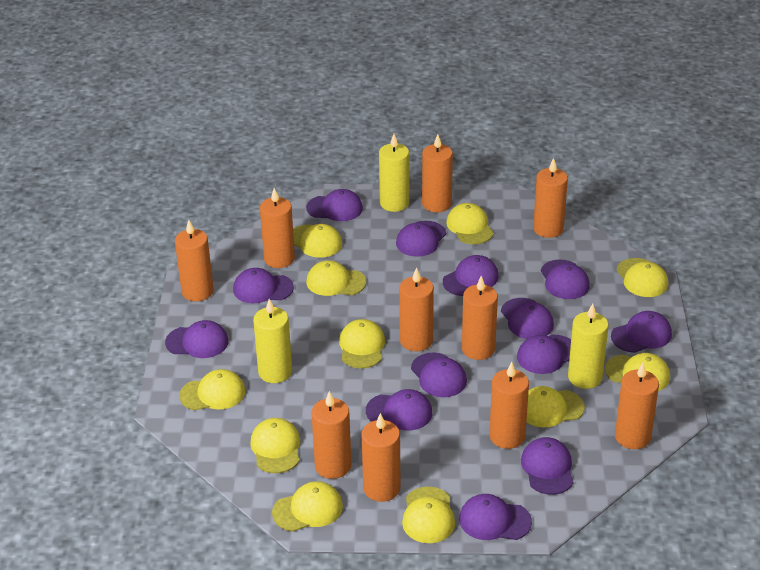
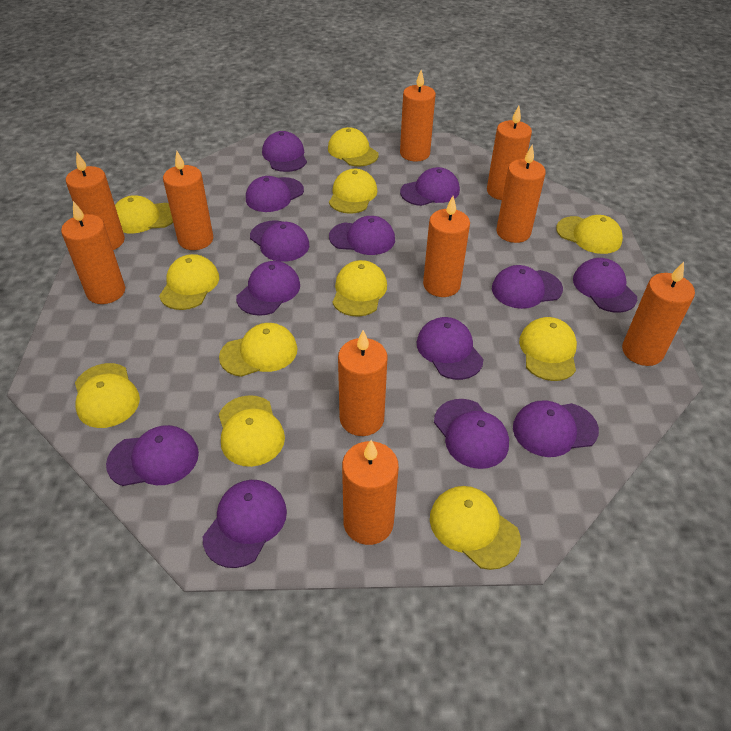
yellow candle: [253,299,292,383] [379,134,409,212] [568,304,608,389] = 3 -> none = 0

